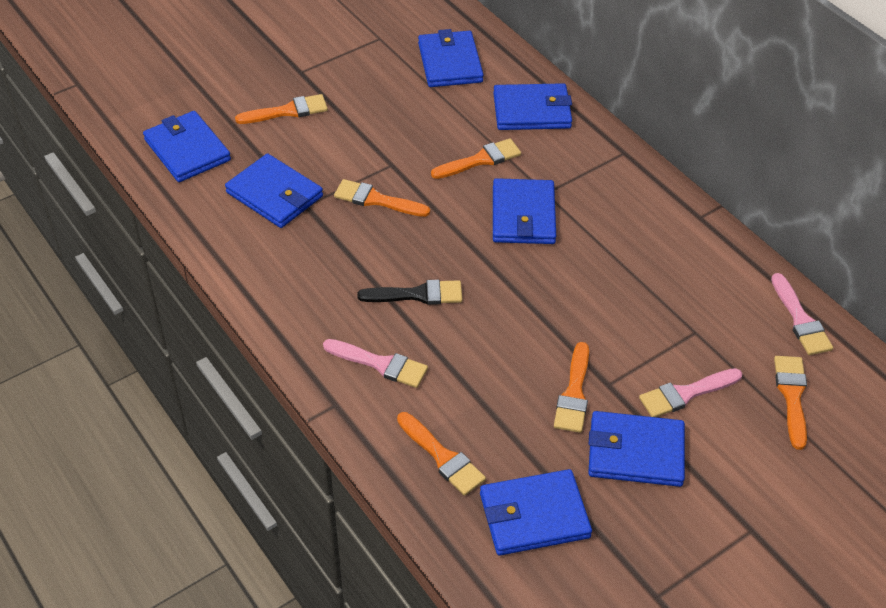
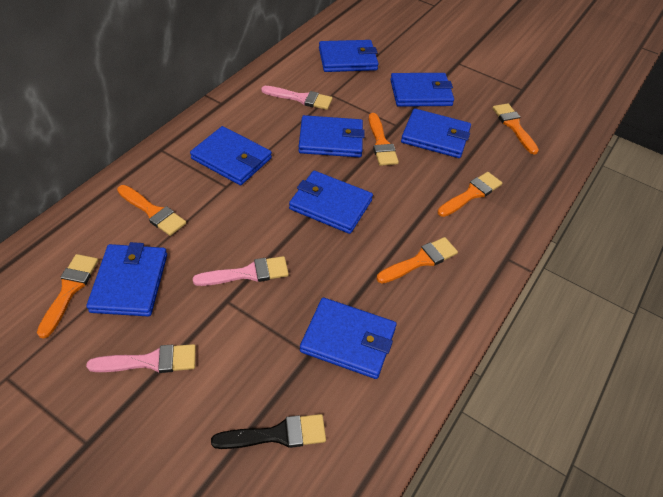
blue wallet: [143,111,231,182] [225,154,323,228] [418,29,484,87] [480,469,592,555] [493,83,572,130] [493,178,556,244] [588,411,685,487] = 7 -> [87,242,167,317] [190,126,272,185] [289,171,373,234] [299,115,365,157] [300,298,397,379] [319,40,378,72] [390,73,454,107] [401,108,471,158] = 8

